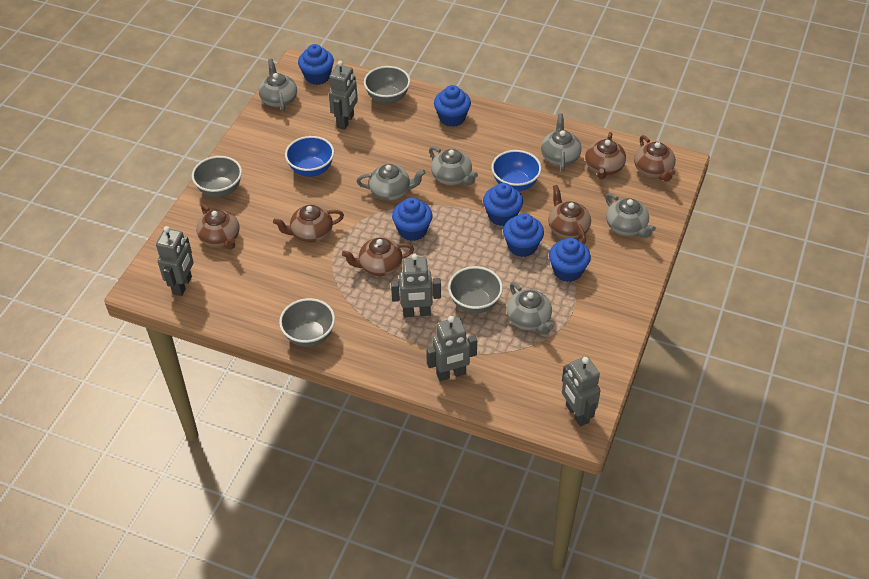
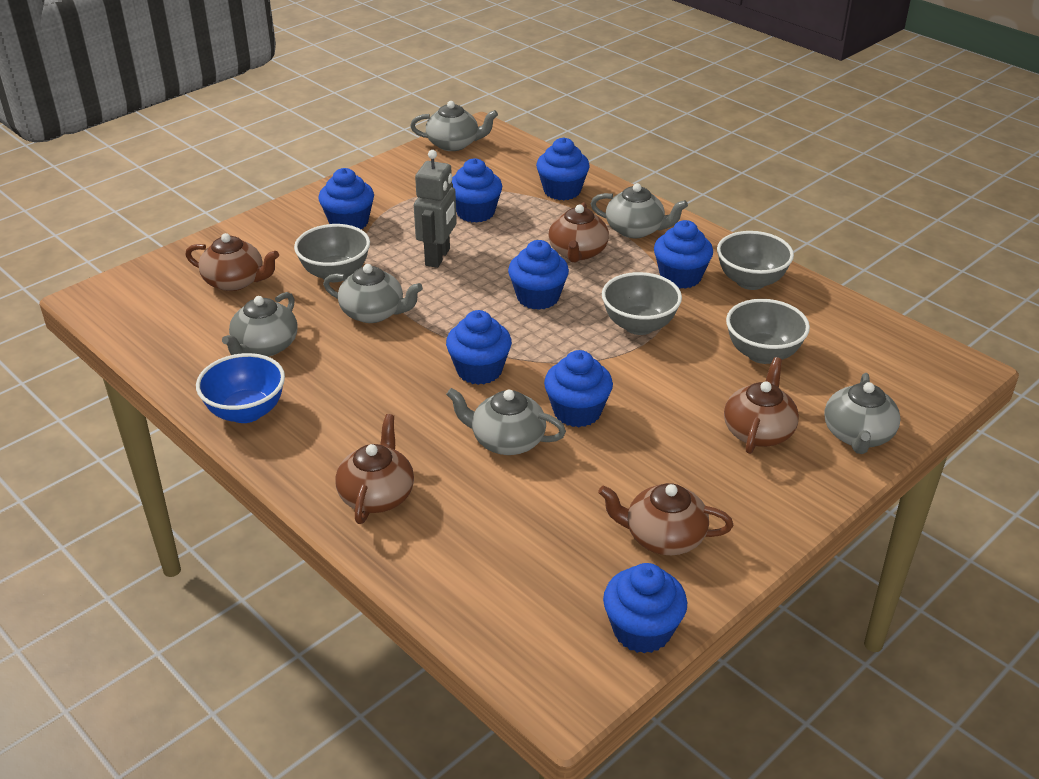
blue bowl: [285,136,334,177] [491,150,541,191] = 2 -> [196,353,285,423] = 1
blue cupcake: [298,44,334,85] [392,197,433,241] [434,85,471,127] [483,183,523,226] [503,213,544,257] [549,238,591,282] = 6 -> [318,168,374,229] [446,310,512,385] [452,158,502,223] [508,240,569,310] [536,138,590,200] [544,350,613,427] [603,563,687,653] [654,220,713,289] = 8
brown teapot: [196,204,240,249] [273,205,344,242] [342,237,414,276] [548,185,591,244] [585,132,626,179] [634,135,676,182] = 6 -> [185,233,279,291] [335,414,414,524] [548,202,609,262] [598,483,733,555] [724,357,799,454] = 5
grey robot: [156,226,194,296] [329,61,358,130] [391,253,441,317] [426,316,477,381] [562,356,601,427] = 5 -> [414,150,457,268] = 1

